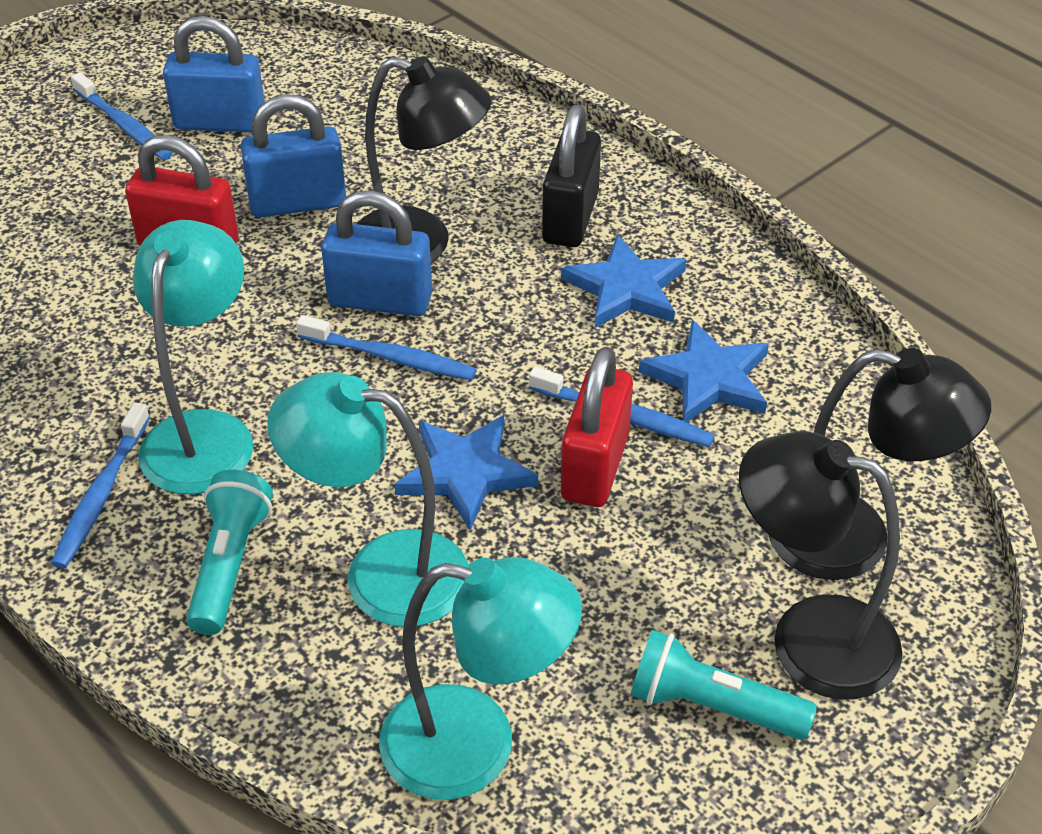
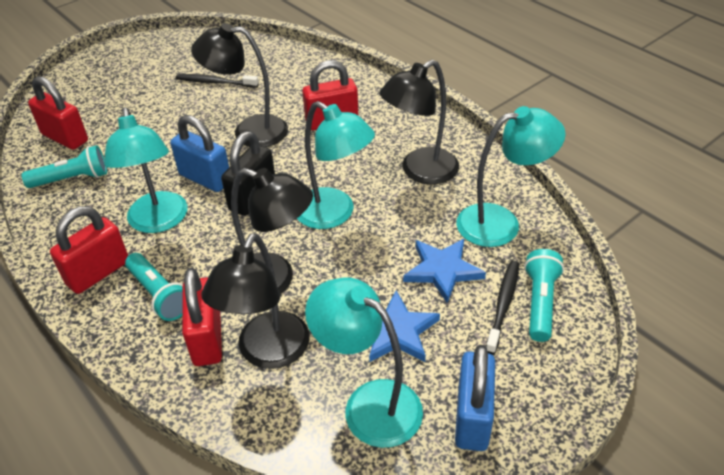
black lamp: [356,56,492,263] [739,431,903,700] [768,348,991,580] = 3 -> [191,23,288,147] [201,233,310,369] [231,168,313,294] [380,60,459,184] = 4
black toothbrush: none = 0 -> [176,74,259,88] [486,260,519,354] = 2
blue padlock: [163,16,265,133] [240,94,346,218] [321,190,432,316] = 3 -> [170,115,229,192] [455,345,495,451] = 2
blue star: [394,415,538,530] [561,234,686,328] [639,320,769,422] = 3 -> [369,290,440,362] [403,239,486,303] = 2
blue toothbrush: [51,402,150,568] [71,72,173,160] [296,315,476,380] [529,367,715,447] = 4 -> none = 0
red padlock: [125,135,239,246] [561,347,633,507] = 2 -> [28,76,88,150] [50,206,128,294] [182,268,222,366] [302,60,358,130] = 4
turquoise flashlight: [186,470,273,635] [631,630,817,740] = 2 -> [22,145,107,188] [125,253,183,321] [524,249,564,342] = 3
turquoise lamp: [133,220,253,494] [267,372,469,627] [379,557,582,800] = 3 -> [104,107,187,233] [297,101,375,229] [305,277,423,448] [456,106,566,247] = 4

